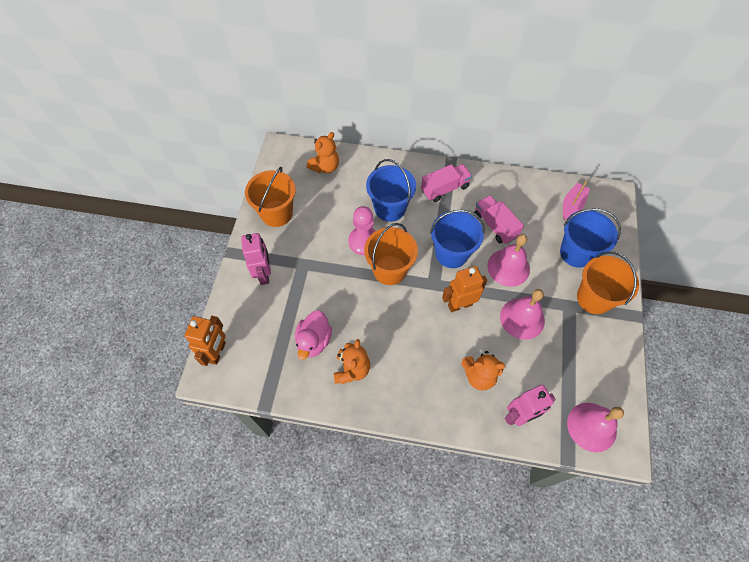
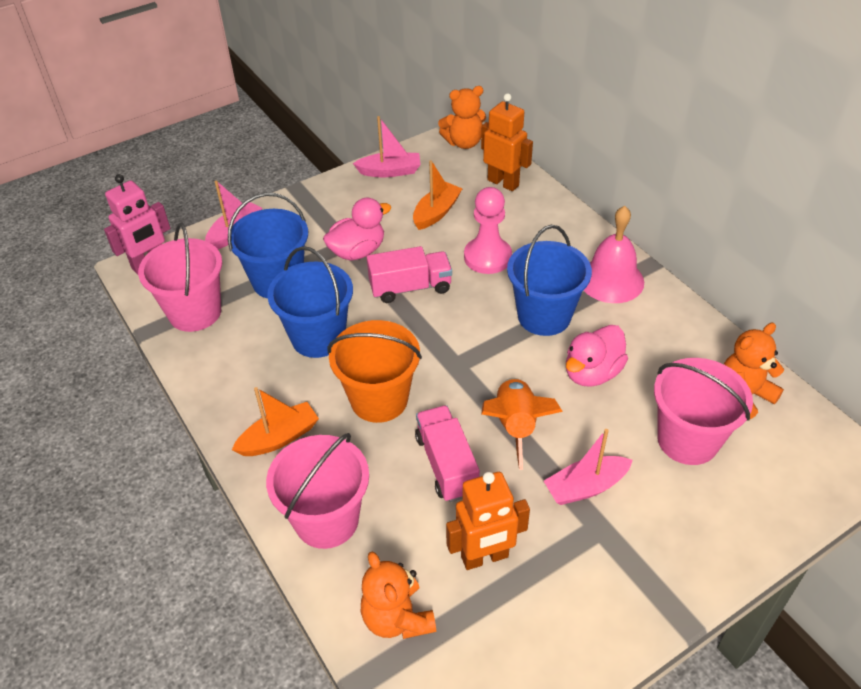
orange boat: none = 0 -> [232,387,319,456] [413,160,463,230] = 2
orange bucket: [245,167,296,227] [364,223,418,285] [577,251,639,314] = 3 -> [327,320,422,423] = 1
orange rocket: none = 0 -> [481,378,563,470] = 1
pink bell: [487,234,530,287] [500,289,545,340] [567,403,624,452] = 3 -> [584,206,644,303] = 1
pink boat: [563,181,590,220] = 1 -> [205,180,263,249] [353,116,421,177] [544,429,633,505] = 3
pink bucket: none = 0 -> [138,222,222,332] [266,433,369,549] [654,358,753,465] = 3
pink duck: [295,310,332,360] = 1 -> [323,198,391,260] [566,325,628,387] = 2
pink robot: [241,233,271,285] [505,385,556,426] = 2 -> [104,174,170,275] = 1

